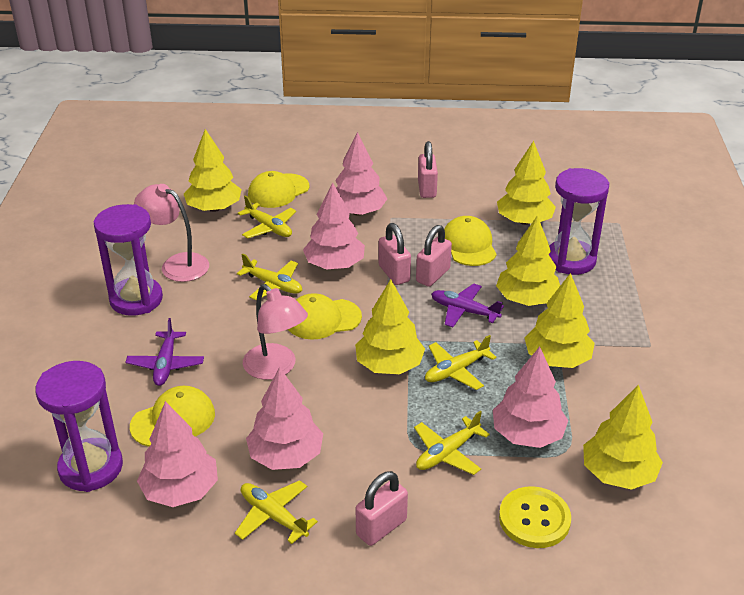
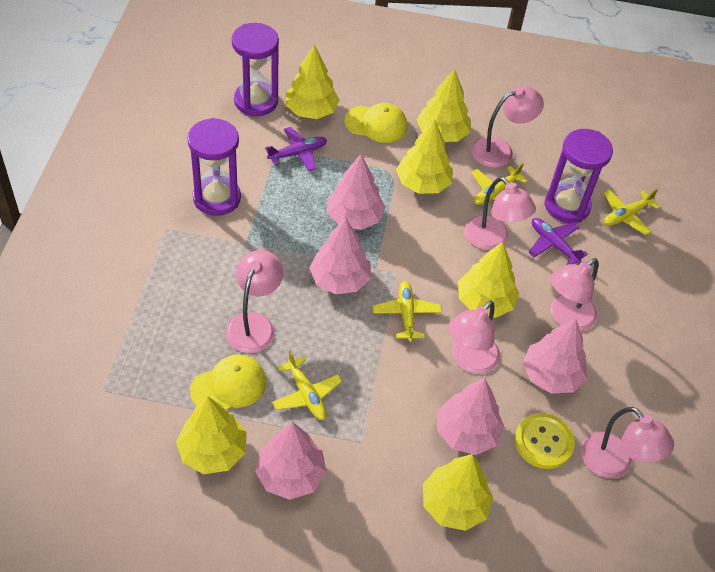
pink lamp: [134,184,209,282] [243,284,308,380] = 2 -> [226,250,283,353] [448,301,500,374] [464,177,536,250] [471,86,544,168] [550,258,598,331] [581,407,674,478] = 6
pink padlock: [356,471,408,546] [378,223,411,285] [416,225,452,287] [418,141,438,198] = 4 -> none = 0
yellow cap: [130,386,215,447] [248,171,309,208] [288,293,362,340] [444,216,497,266] = 4 -> [190,355,267,410] [345,103,407,143] = 2
yellow plane: [235,480,318,544] [237,253,302,300] [238,196,296,238] [414,411,490,475] [425,335,497,390] = 5 -> [272,351,342,420] [372,281,442,342] [472,163,528,205] [604,189,660,235] = 4

